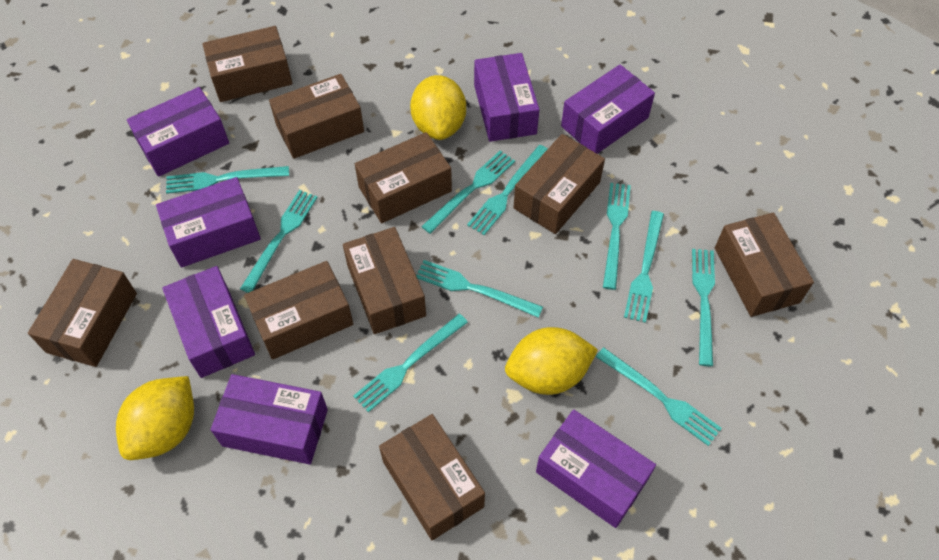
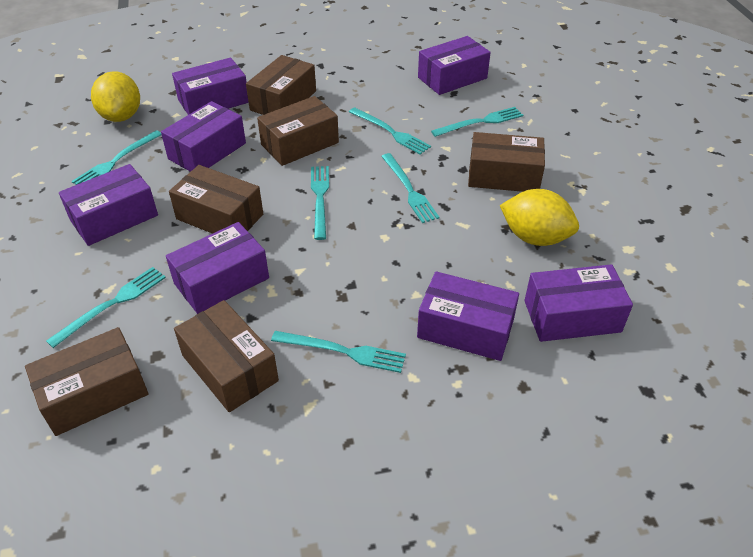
brown box: [28,259,137,367] [202,26,293,102] [244,261,353,360] [269,74,364,159] [343,227,426,334] [355,132,452,223] [379,414,485,540] [513,134,605,234] [715,213,814,317] = 9 -> [25,327,148,436] [169,165,263,234] [174,300,279,412] [246,55,316,115] [257,96,339,166] [468,132,545,192] = 6
turquoise fork: [166,166,289,194] [240,190,318,293] [353,314,468,412] [416,260,543,318] [421,150,515,234] [467,145,547,235] [596,347,722,446] [603,183,631,290] [624,211,664,323] [692,249,715,366] = 10 -> [46,267,166,348] [72,130,161,185] [271,331,406,373] [311,166,329,240] [349,107,431,155] [381,153,439,223] [431,107,523,137] = 7
yellow lemon: [116,376,194,460] [410,75,466,140] [505,327,598,395] = 3 -> [91,71,140,122] [500,189,579,246] = 2

